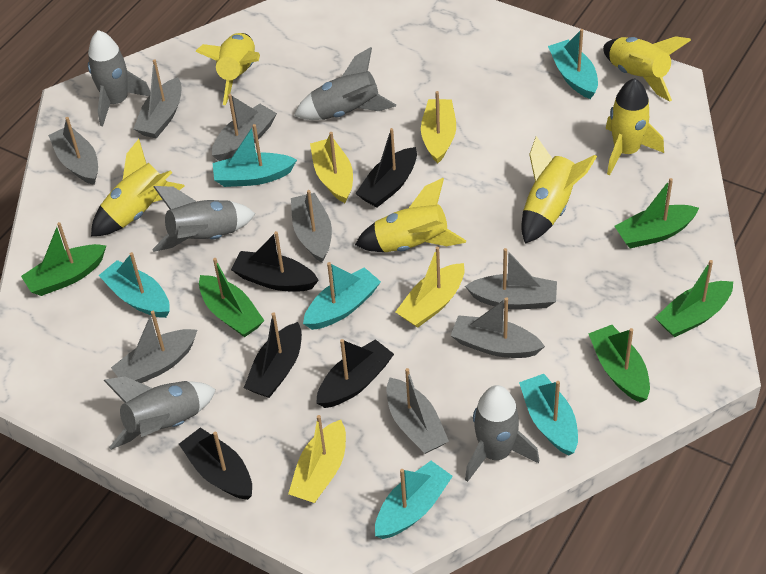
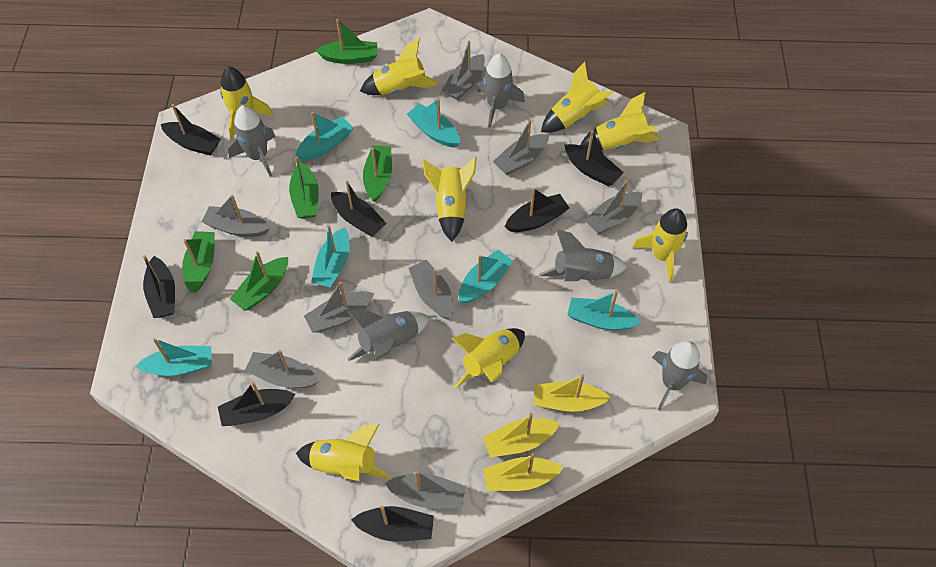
black boat: [179,428,252,500] [231,231,319,291] [244,312,302,398] [316,339,394,408] [355,128,417,207] = 5 -> [143,255,175,318] [161,104,221,155] [218,382,295,426] [331,181,387,237] [351,505,434,542] [505,188,569,232] [564,130,624,186] = 7
yellow boat: [288,415,346,503] [310,132,353,203] [396,247,464,328] [421,91,456,164] = 4 -> [483,413,560,458] [483,453,564,491] [534,374,611,412] = 3
yellow rocket: [91,139,184,236] [195,33,260,105] [355,178,466,252] [521,136,597,244] [603,36,691,101] [605,78,664,175] = 6 -> [220,66,273,140] [296,424,391,481] [360,38,439,95] [422,157,477,242] [451,328,525,389] [541,62,614,133] [580,92,661,150] [632,208,688,283] = 8

